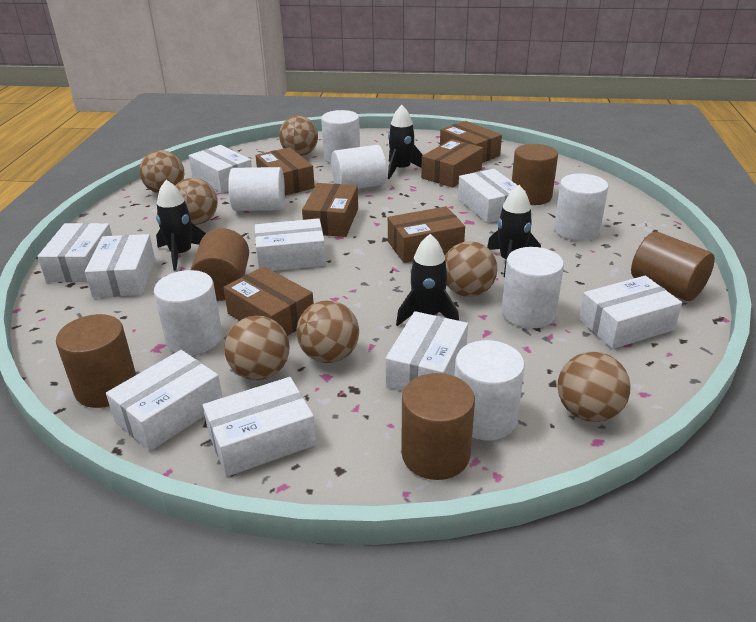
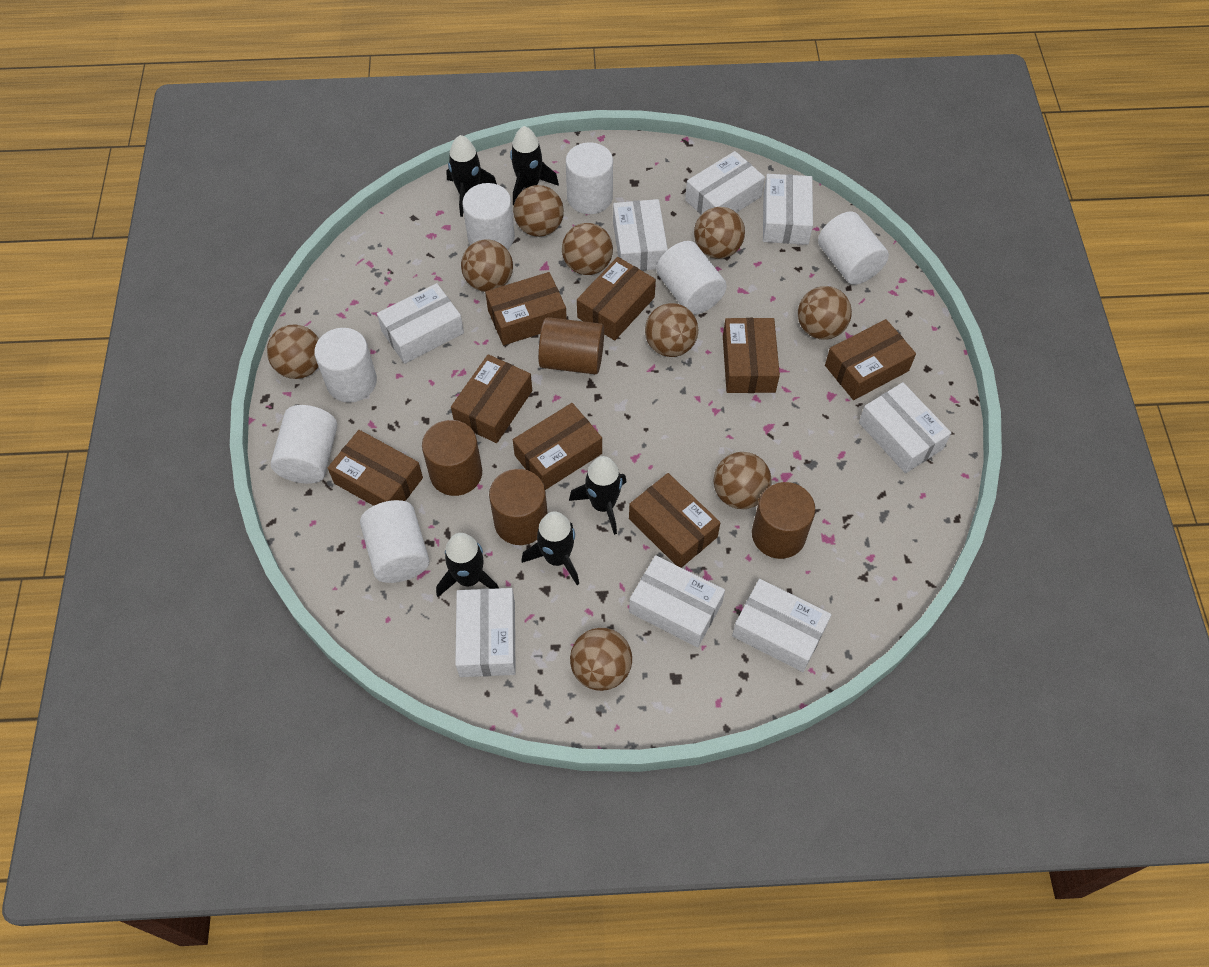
black rocket: [156,180,206,271] [388,105,423,179] [396,234,459,326] [487,185,541,277] = 4 -> [436,533,499,597] [446,135,497,217] [510,126,559,205] [521,511,579,585] [569,456,627,535] = 5
brown ball: [140,150,184,194] [175,178,218,225] [224,316,290,380] [279,116,318,156] [296,300,359,363] [445,241,497,297] [558,352,631,422] = 7 -> [267,324,319,379] [461,239,513,292] [513,185,564,237] [562,223,613,275] [570,628,632,691] [645,303,698,357] [694,207,745,259] [713,452,772,509] [798,286,852,339] = 9
brown box: [223,266,314,336] [255,147,315,196] [302,183,358,237] [388,206,465,263] [421,139,483,188] [440,121,502,163] = 6 -> [328,430,423,506] [451,354,532,443] [485,272,567,345] [513,403,602,490] [577,257,656,341] [629,473,720,568] [723,318,780,393] [825,319,916,400] = 8
brown cylinder: [56,314,136,408] [190,228,249,301] [402,373,475,480] [512,144,558,205] [631,232,715,301] = 5 -> [422,420,482,496] [489,469,548,545] [538,317,604,374] [752,482,815,559] = 4
white box: [37,223,112,282] [85,234,155,298] [106,350,223,451] [189,145,252,193] [203,377,316,477] [255,218,326,271] [385,311,468,391] [458,169,526,223] [579,276,682,349] = 9 -> [377,283,464,364] [455,588,516,677] [613,199,668,271] [629,555,725,647] [685,151,765,215] [732,579,832,672] [763,174,813,245] [859,382,951,473] = 8

